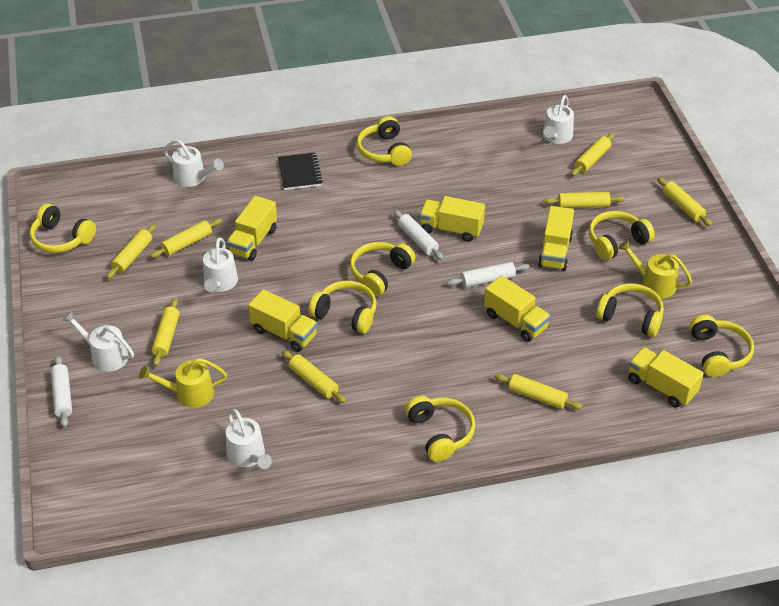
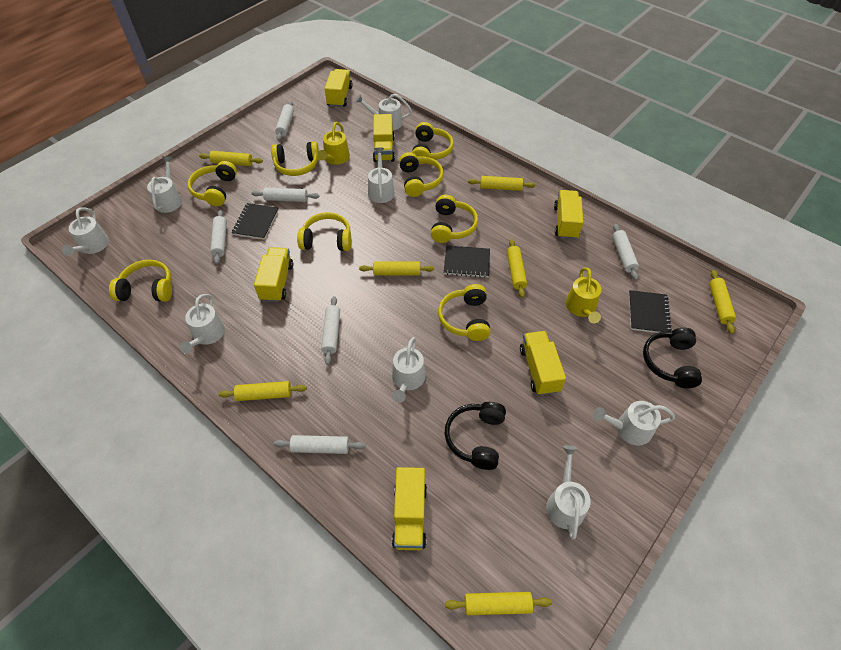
black headphones: none = 0 -> [445,402,506,470] [643,328,702,388] = 2
black notebook: [278,152,323,190] = 1 -> [232,203,279,240] [444,245,490,278] [629,290,672,333] = 3
white rolling pin: [51,356,72,427] [394,210,443,260] [447,262,529,288] = 3 -> [210,210,227,264] [251,187,319,202] [274,435,366,454] [275,101,294,141] [321,296,340,365] [612,224,639,280] = 6
white watering can: [62,311,134,372] [163,139,224,187] [203,238,238,292] [226,409,272,469] [543,95,574,144] = 5 -> [62,207,109,256] [147,156,182,213] [179,294,225,354] [355,94,412,130] [368,147,395,203] [392,337,426,403] [546,445,591,539] [593,401,675,446] = 8
yellow rolling pin: [107,224,156,279] [150,219,222,258] [152,299,180,366] [282,350,346,403] [495,374,582,410] [544,192,625,208] [571,133,614,176] [658,177,712,226] = 8 -> [199,151,263,166] [219,381,307,401] [359,261,434,276] [445,592,552,615] [468,176,535,191] [507,239,527,298] [709,270,736,334] = 7

